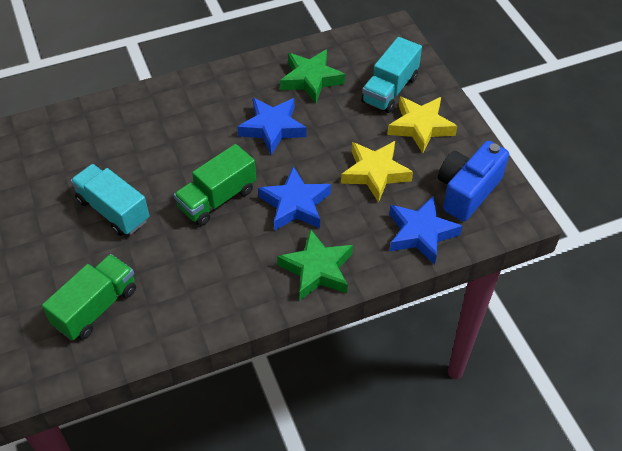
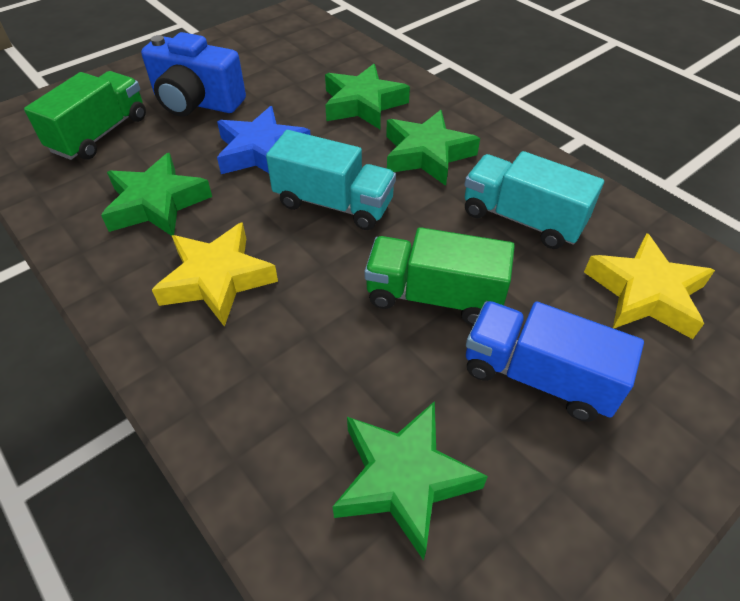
blue star: [237,98,306,155] [258,166,331,231] [389,195,462,265] = 3 -> [217,106,311,174] = 1
blue truck: none = 0 -> [466,301,644,422] = 1
green star: [277,229,353,300] [280,49,345,103] = 2 -> [101,153,212,236] [325,64,410,129] [333,401,488,561] [386,110,480,186] = 4

